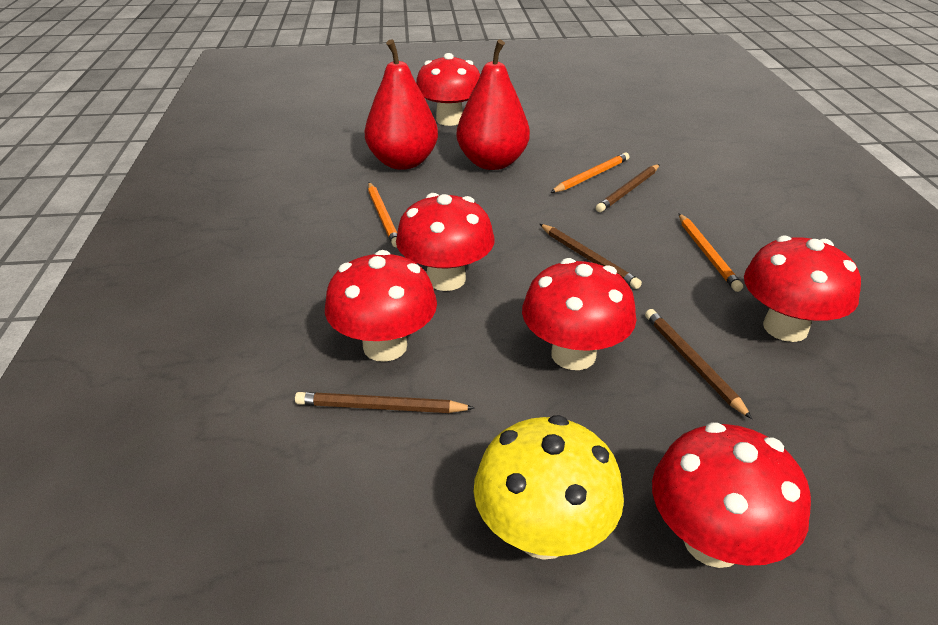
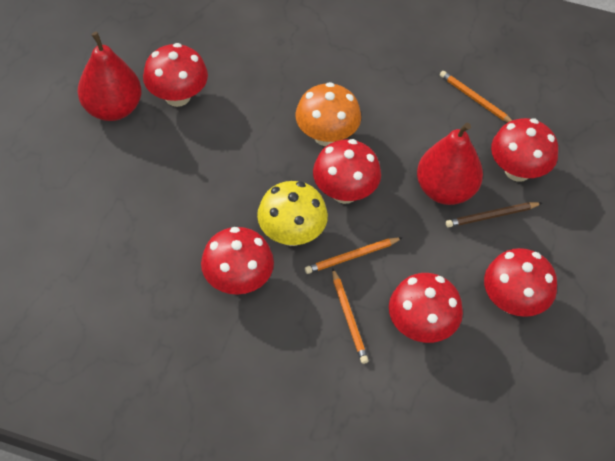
brown pencil: [295,392,474,413] [540,224,642,289] [596,164,660,212] [645,309,752,419] = 4 -> [446,202,542,228] = 1
orange mushroom: none = 0 -> [296,82,361,146] = 1

